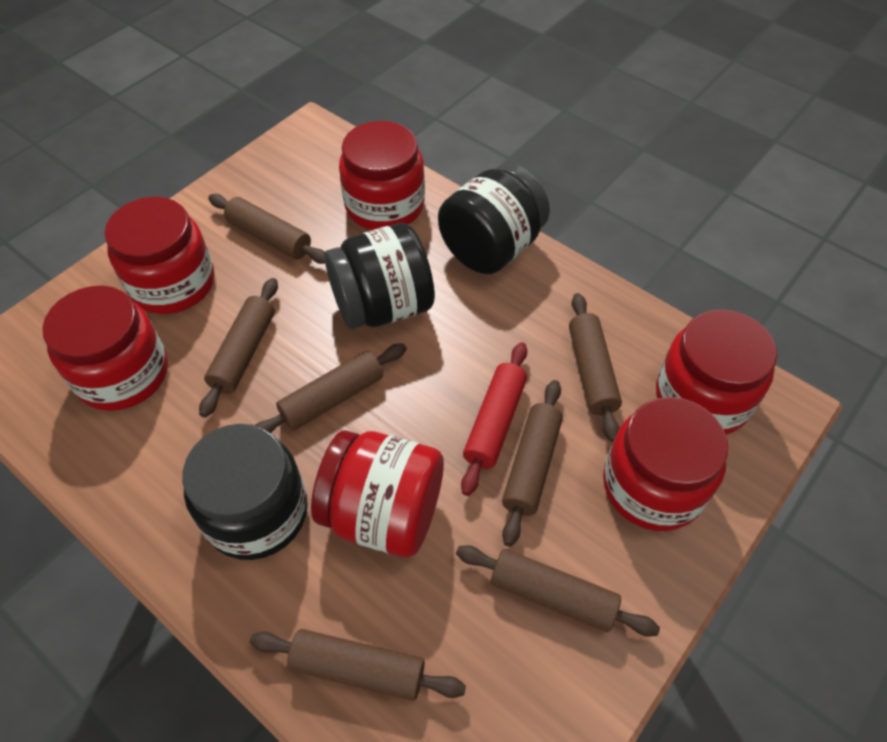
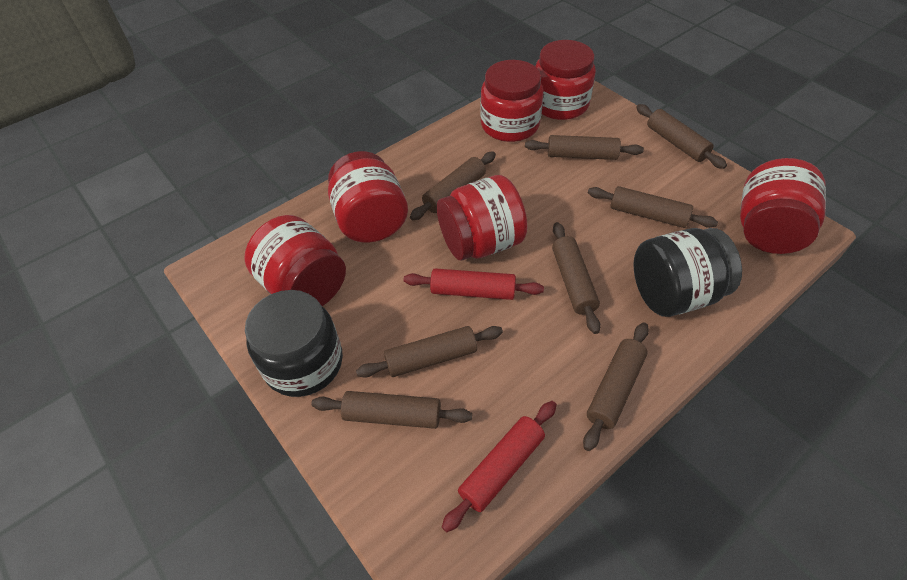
black jar: [182,424,308,560] [324,223,435,329] [438,163,550,274] = 3 -> [245,290,343,397] [634,228,742,317] = 2
brown rolling pin: [199,278,278,418] [208,194,325,264] [250,629,466,701] [255,343,407,433] [456,545,660,637] [502,380,563,547] [569,293,622,442] = 7 -> [311,391,472,429] [356,326,503,378] [410,152,496,221] [525,135,644,160] [552,222,601,334] [583,322,649,451] [588,186,718,228] [636,104,727,169] = 8
red rolling pin: [461,342,527,496] = 1 -> [403,268,544,300] [442,401,557,532] = 2

